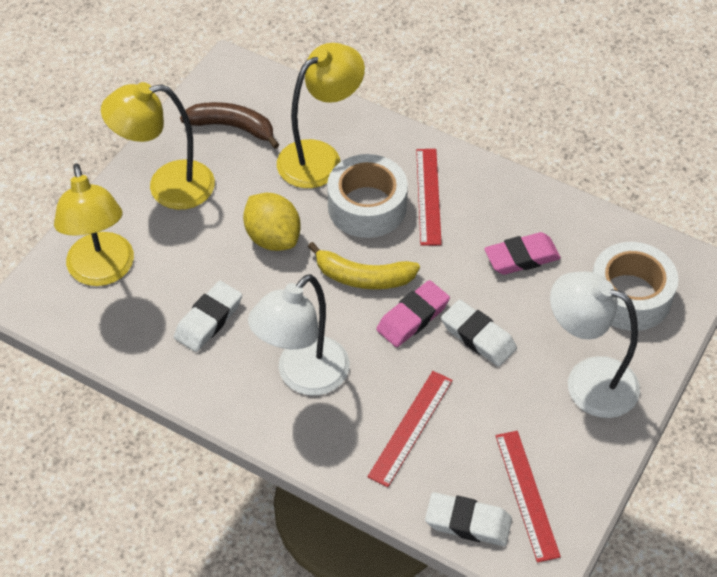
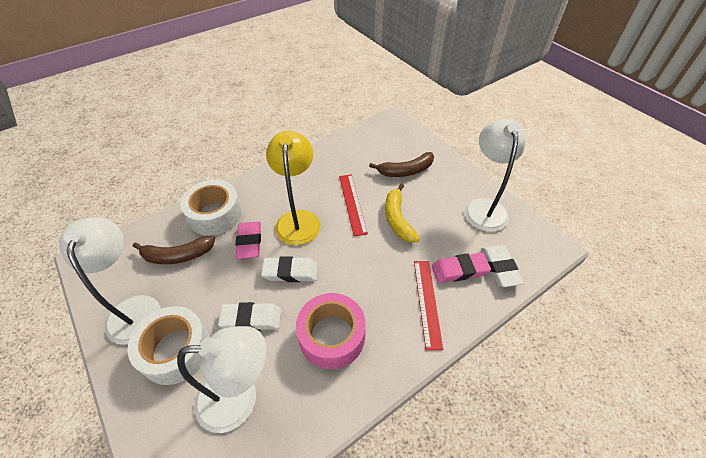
brown banana: [180,102,279,149] = 1 -> [133,235,215,264] [369,152,434,177] = 2
pink tape: none = 0 -> [296,293,366,369] = 1
red ruler: [367,371,453,487] [416,149,442,245] [496,431,561,562] = 3 -> [339,174,368,236] [414,261,443,350] = 2
white lamp: [248,274,350,396] [550,271,640,418] = 2 -> [59,217,161,345] [177,326,267,433] [464,119,526,232] = 3
yellow lamp: [54,164,134,286] [101,82,215,210] [277,43,365,188] = 3 -> [266,131,320,245] = 1
yellow lemon: [243,193,301,251] = 1 -> none = 0

